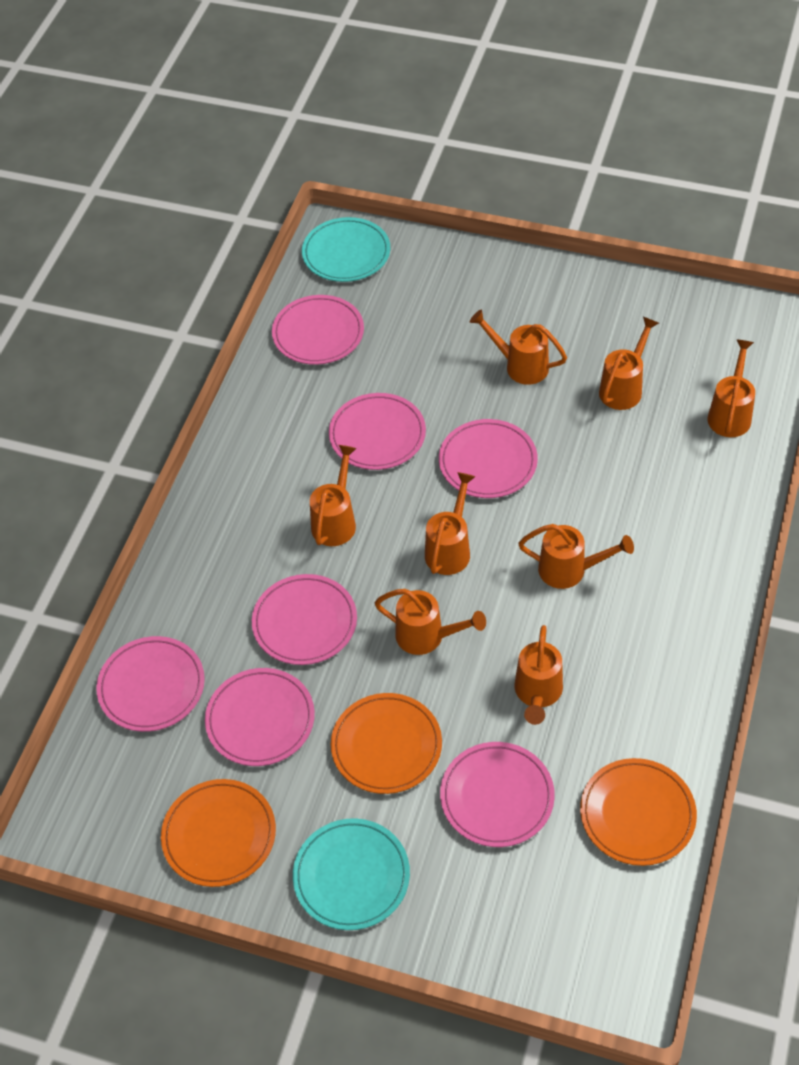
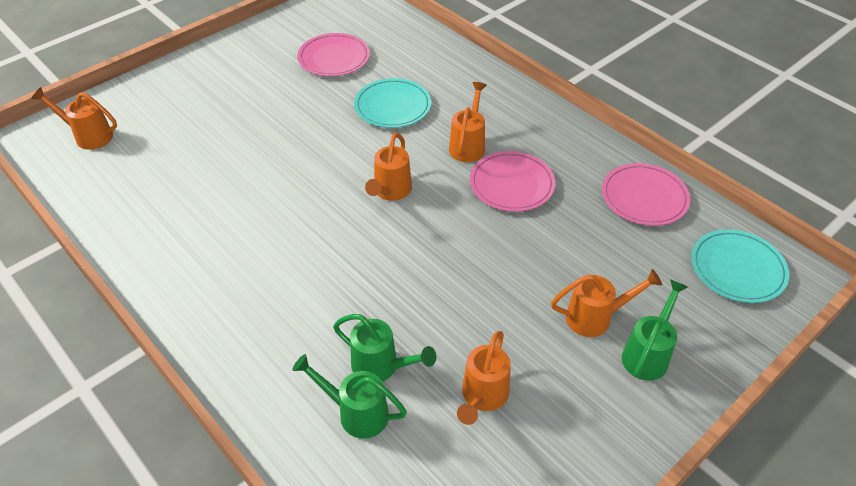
green watering can: none = 0 -> [292,354,407,439] [333,314,436,382] [622,279,688,381] = 3
orange plate: [161,779,276,887] [331,693,442,794] [580,758,697,866] = 3 -> none = 0
orange watering can: [310,445,357,546] [375,589,486,655] [425,472,475,575] [470,309,567,385] [515,625,563,725] [518,524,634,589] [599,316,659,410] [708,339,755,437] = 8 -> [31,87,117,150] [365,133,412,201] [449,82,487,162] [457,331,511,425] [551,269,662,337] = 5
pink plate: [96,636,205,732] [205,668,315,766] [252,574,357,665] [272,295,364,365] [329,393,426,470] [439,419,538,498] [440,742,555,847] = 7 -> [297,33,370,76] [470,151,555,212] [602,163,690,226] = 3

